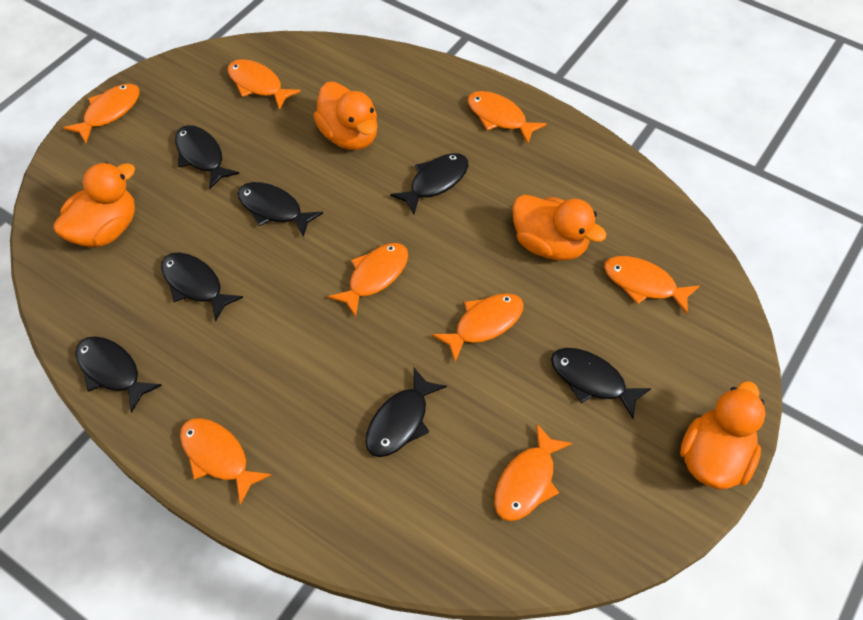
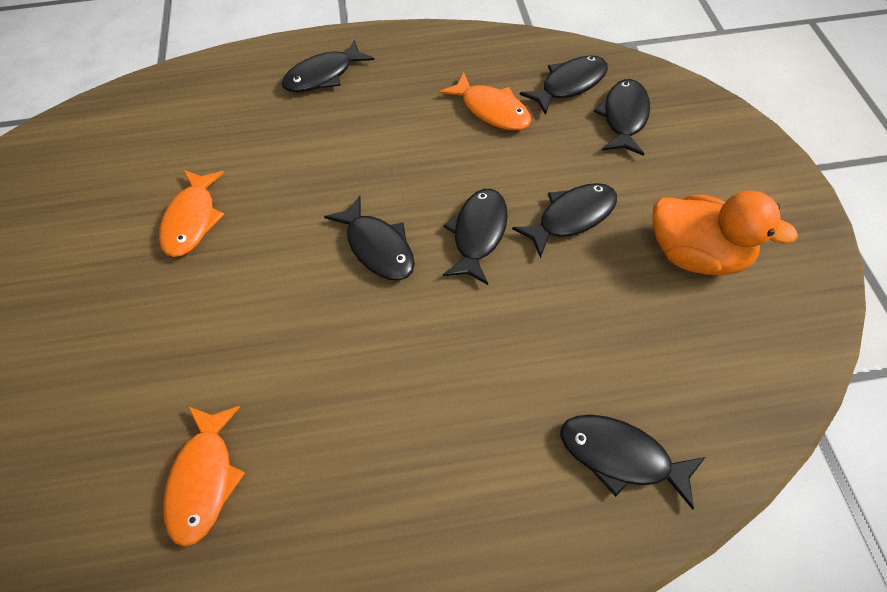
orange duck: [53,162,135,247] [313,82,378,150] [512,194,607,260] [680,381,766,489] = 4 -> [653,190,798,275] = 1
orange fish: [63,84,139,143] [180,418,271,505] [228,59,301,110] [328,243,408,317] [432,293,523,362] [468,91,547,144] [494,423,573,521] [604,256,700,314] = 8 -> [159,170,224,257] [163,406,245,547] [439,73,531,130] = 3

